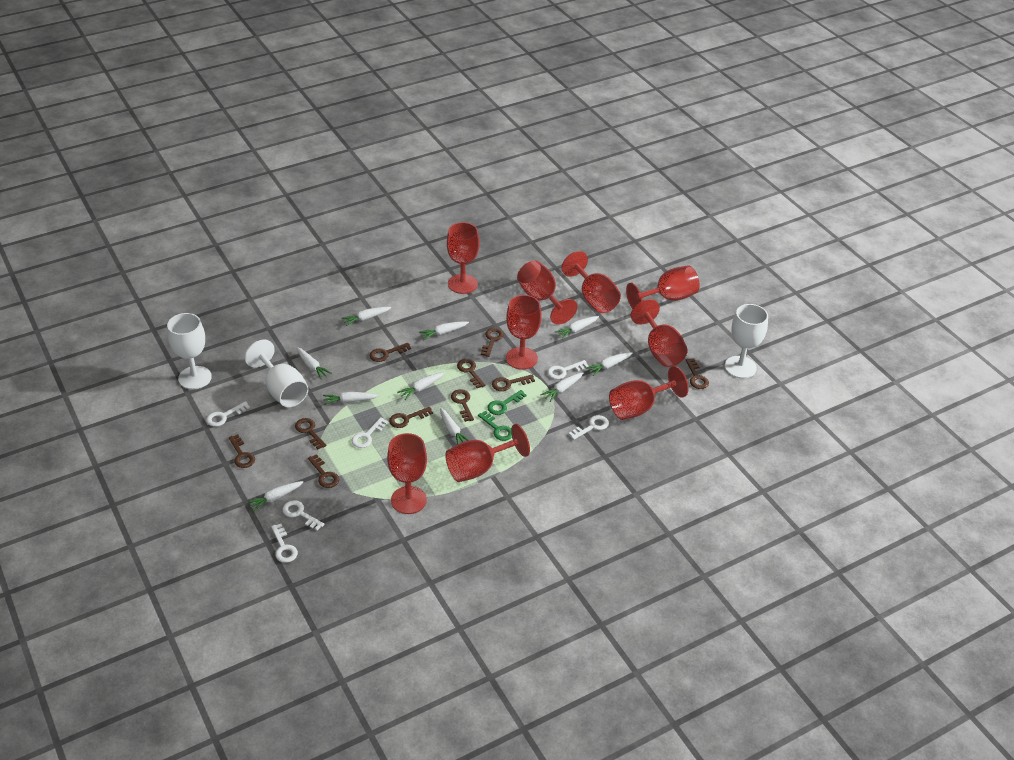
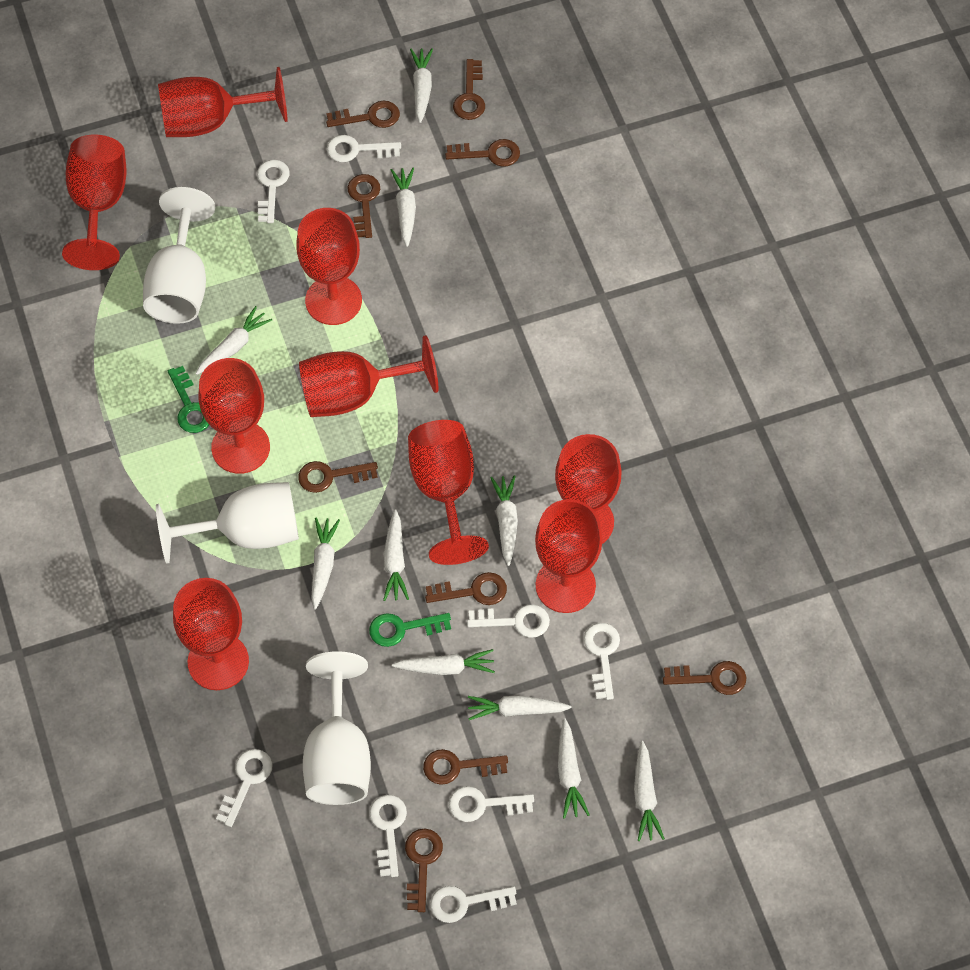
brown key: [229,434,255,468] [295,418,326,449] [308,454,339,488] [370,343,411,362] [389,407,433,428] [451,389,474,422] [457,359,485,388] [481,328,504,357] [492,375,535,391] [686,359,709,389] = 10 -> [298,461,378,493] [326,101,400,128] [347,174,380,238] [405,829,443,912] [423,749,508,785] [425,572,507,605] [445,139,520,167] [453,59,485,120] [663,661,746,695] = 9
white key: [206,401,250,427] [271,524,298,563] [282,500,325,531] [352,417,388,448] [548,360,589,379] [568,415,609,440] = 6 -> [216,749,272,827] [257,160,290,223] [327,135,401,162] [369,795,407,877] [430,886,517,923] [449,786,534,822] [467,605,550,638] [584,623,620,700] = 8

